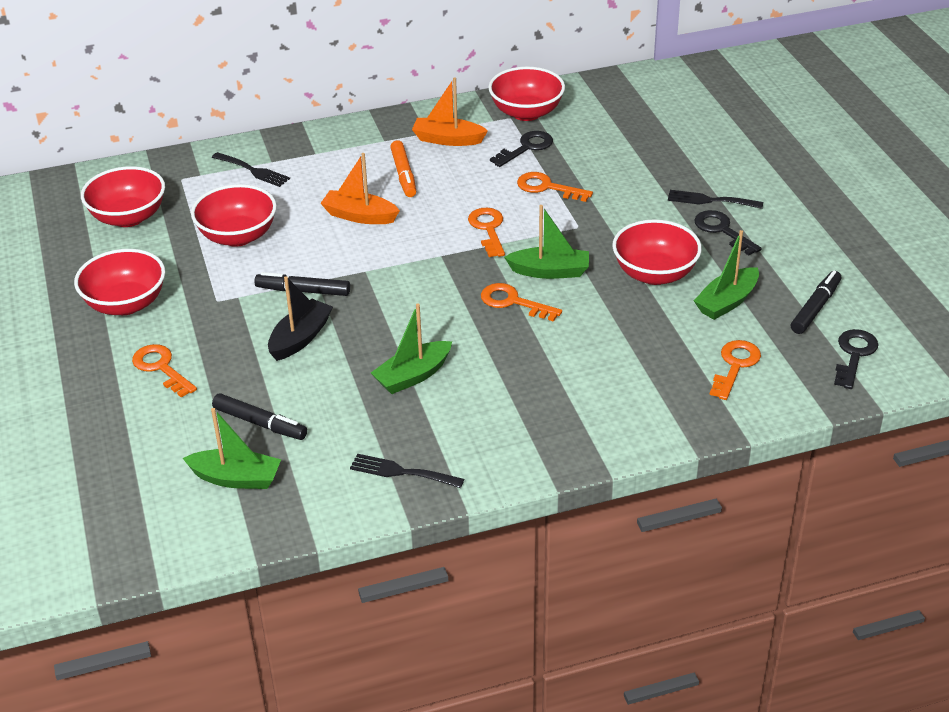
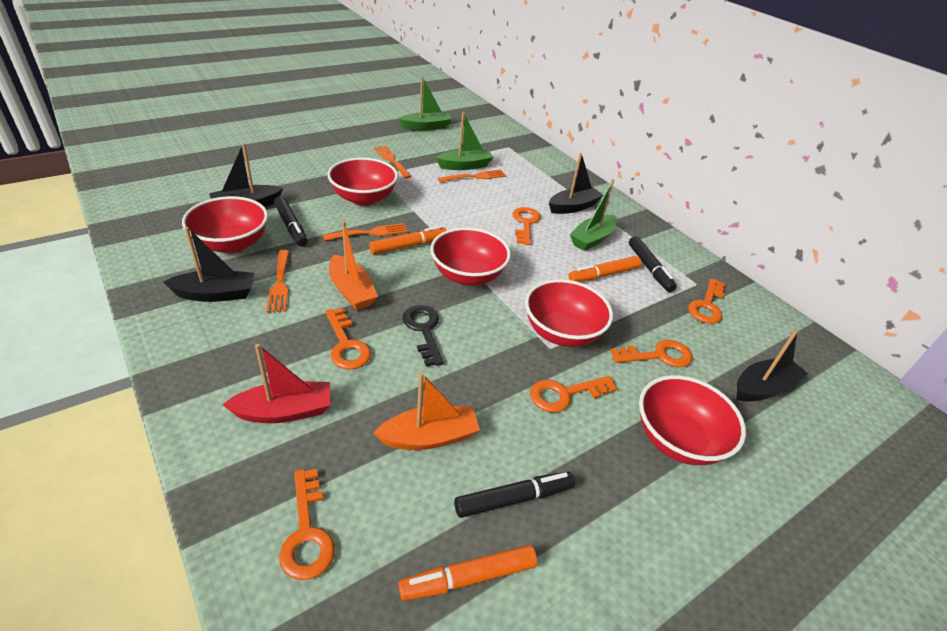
black boat: [268,276,333,361] = 1 -> [163,227,254,302] [209,143,283,207] [549,153,604,214] [736,330,808,401] = 4
black fork: [212,152,290,187] [350,454,464,488] [668,190,763,209] = 3 -> none = 0
black key: [490,131,553,167] [694,210,762,255] [834,329,879,389] = 3 -> [402,305,444,366] = 1
green boat: [183,408,281,489] [371,303,452,394] [504,205,589,279] [694,230,759,320] = 4 -> [399,76,452,131] [436,112,494,170] [570,179,617,251] = 3
orange fork: none = 0 -> [266,250,289,312] [323,223,408,241] [374,146,412,179] [438,169,506,183] = 4
orange key: [132,344,197,398] [468,208,505,257] [481,283,562,322] [517,172,593,202] [710,340,761,400] = 5 -> [279,469,335,580] [325,308,371,370] [513,207,541,245] [530,376,617,412] [610,340,692,367] [688,278,725,323] = 6
orange marker: [390,140,416,197] = 1 -> [369,226,447,254] [398,545,537,601] [568,256,641,282] = 3
red boat: none = 0 -> [222,344,331,423] = 1

